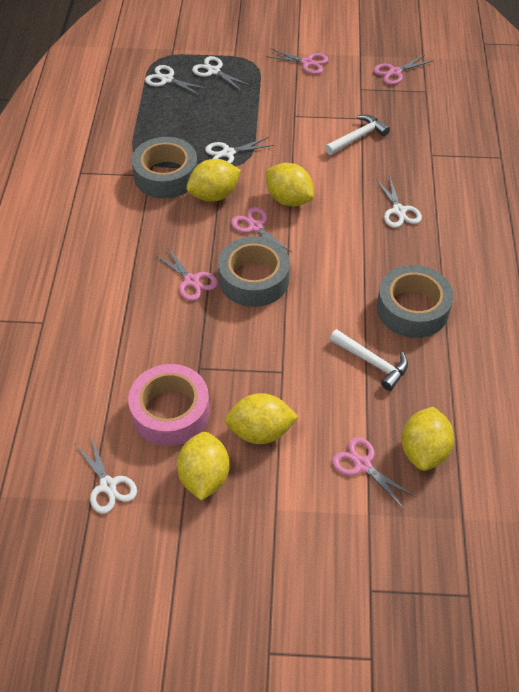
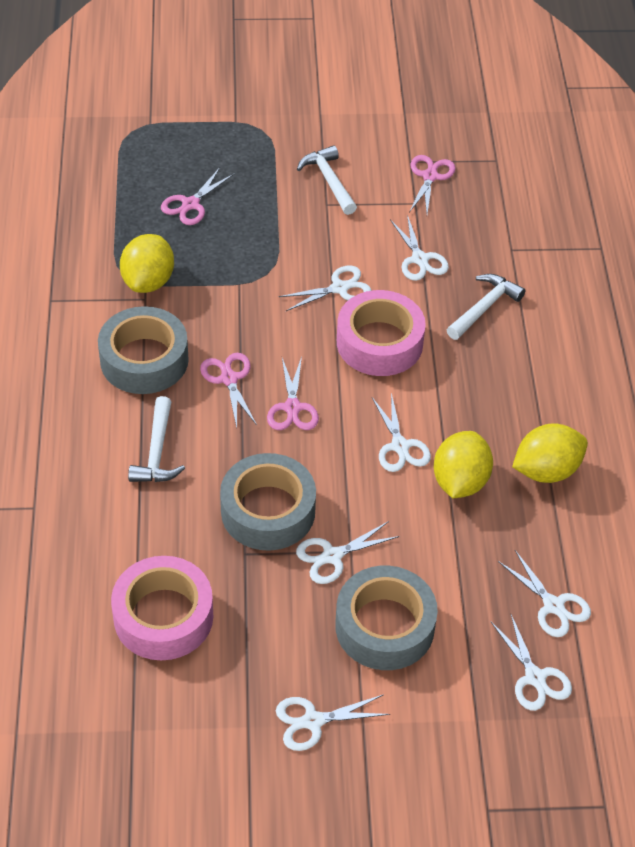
pink scissors: [154,247,218,301] [231,207,292,252] [266,48,329,74] [332,437,416,509] [373,55,433,85] = 5 -> [161,168,234,225] [200,353,257,428] [267,356,319,430] [409,155,456,214] = 4
pink tape: [128,364,210,446] = 1 -> [111,556,213,660] [337,290,426,376] = 2
white hammer: [325,115,390,155] [330,329,408,391] = 2 -> [128,396,185,482] [297,145,357,215] [447,274,525,340] = 3
white scissors: [75,436,137,514] [145,65,207,95] [192,56,249,91] [205,137,274,163] [376,177,422,228] = 5 -> [276,694,390,751] [279,266,371,311] [296,521,400,584] [372,393,431,472] [390,215,449,281] [491,614,572,711] [498,550,591,637] = 7
yellow lemon: [177,432,230,501] [186,159,241,201] [225,393,299,444] [266,163,314,206] [401,407,454,471] = 5 -> [120,234,174,293] [434,431,493,498] [512,423,588,483] = 3

